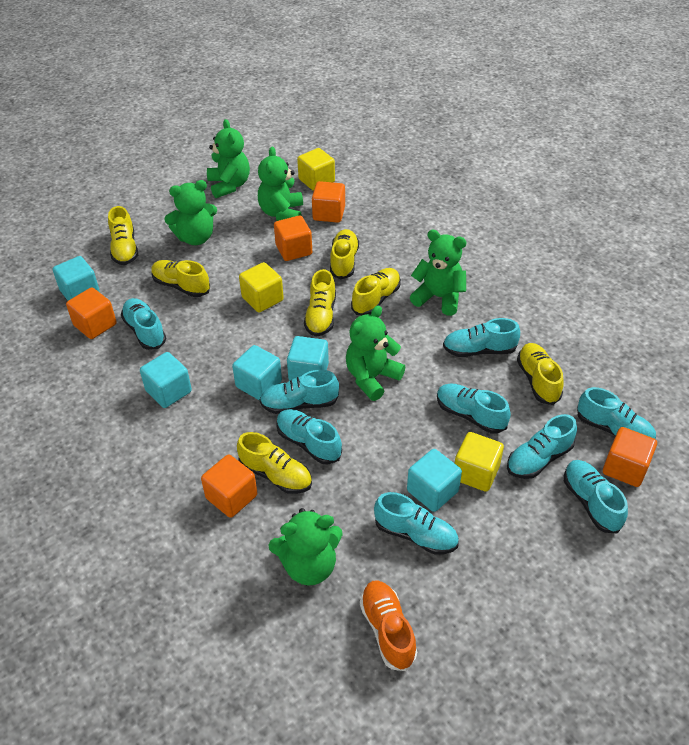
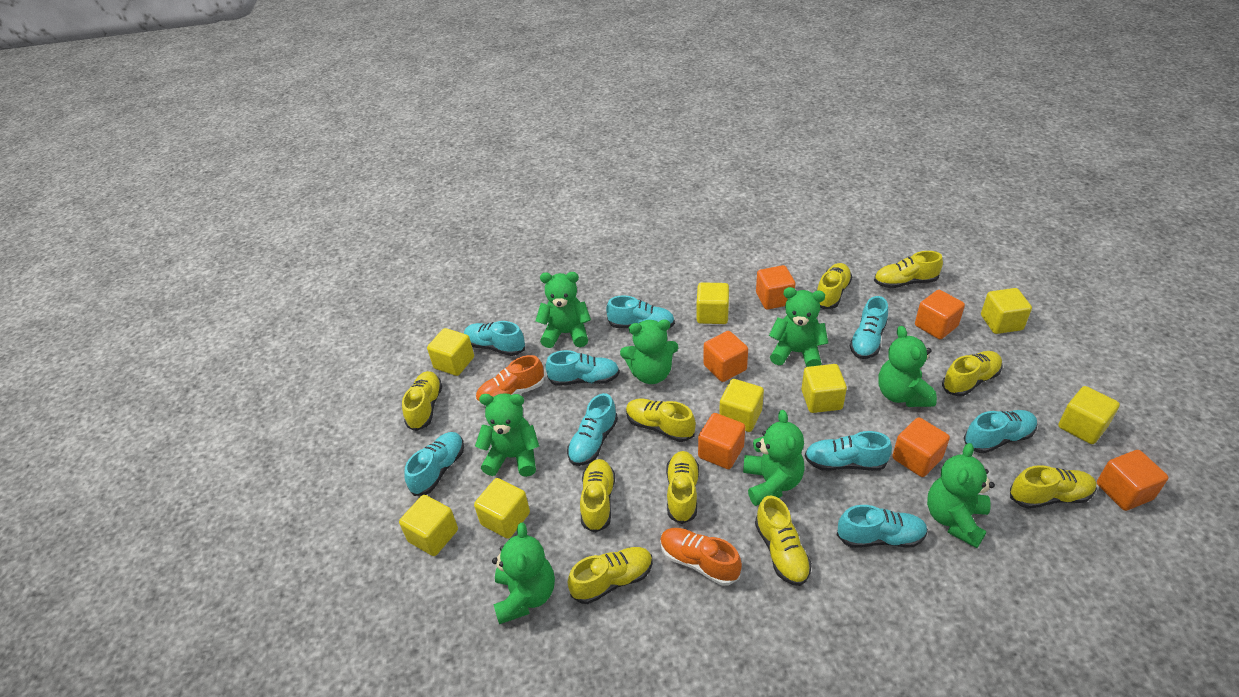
green teddy bear: [164,180,217,245] [207,119,250,198] [258,147,303,221] [269,508,343,586] [346,305,405,401] [410,230,467,316] = 6 -> [475,393,539,477] [492,523,555,624] [535,272,591,348] [620,319,678,384] [743,410,805,506] [769,287,828,367] [878,326,937,407] [927,443,995,548] = 8
orange cube: [66,287,117,339] [201,455,257,518] [274,215,312,261] [312,181,345,223] [603,427,657,487] = 5 -> [698,413,745,469] [703,331,748,382] [756,265,795,310] [892,417,950,477] [915,290,965,339] [1097,450,1169,511] = 6
orange shoe: [360,580,417,671] = 1 -> [476,355,544,406] [660,528,742,586] = 2
turquoise cube: [53,256,100,301] [140,352,192,408] [232,345,282,400] [287,336,329,381] [407,449,462,512] = 5 -> none = 0
yellow cube: [239,262,284,313] [297,148,335,191] [455,432,504,492] = 3 -> [399,495,458,556] [427,328,474,376] [474,478,530,539] [697,282,729,324] [719,379,764,432] [801,364,847,413] [981,288,1032,334] [1058,386,1120,444] = 8
yellow shoe: [108,206,138,265] [151,260,210,297] [237,432,312,494] [304,269,336,337] [330,229,359,279] [351,268,401,315] [517,343,564,405] = 7 -> [402,371,442,431] [568,547,653,604] [580,459,615,533] [626,398,696,442] [666,451,699,524] [755,495,812,586] [817,263,852,309] [874,251,943,288] [942,351,1003,396] [1010,465,1097,509] = 10

